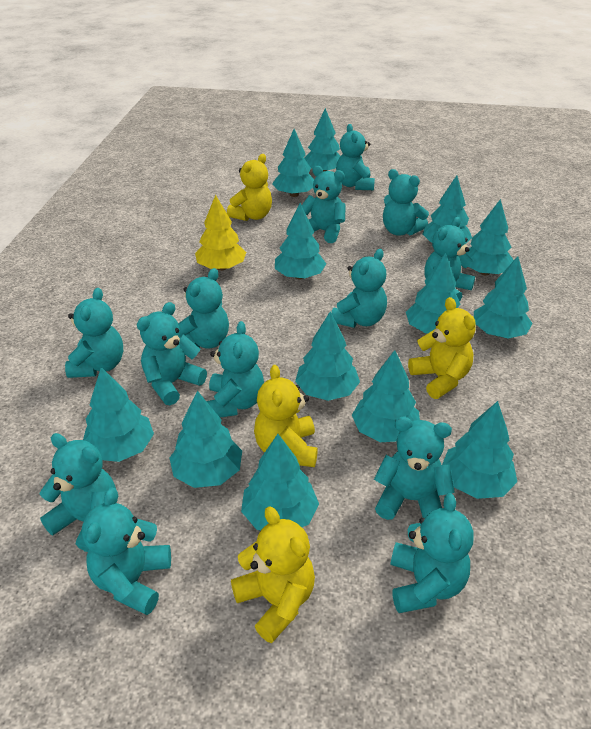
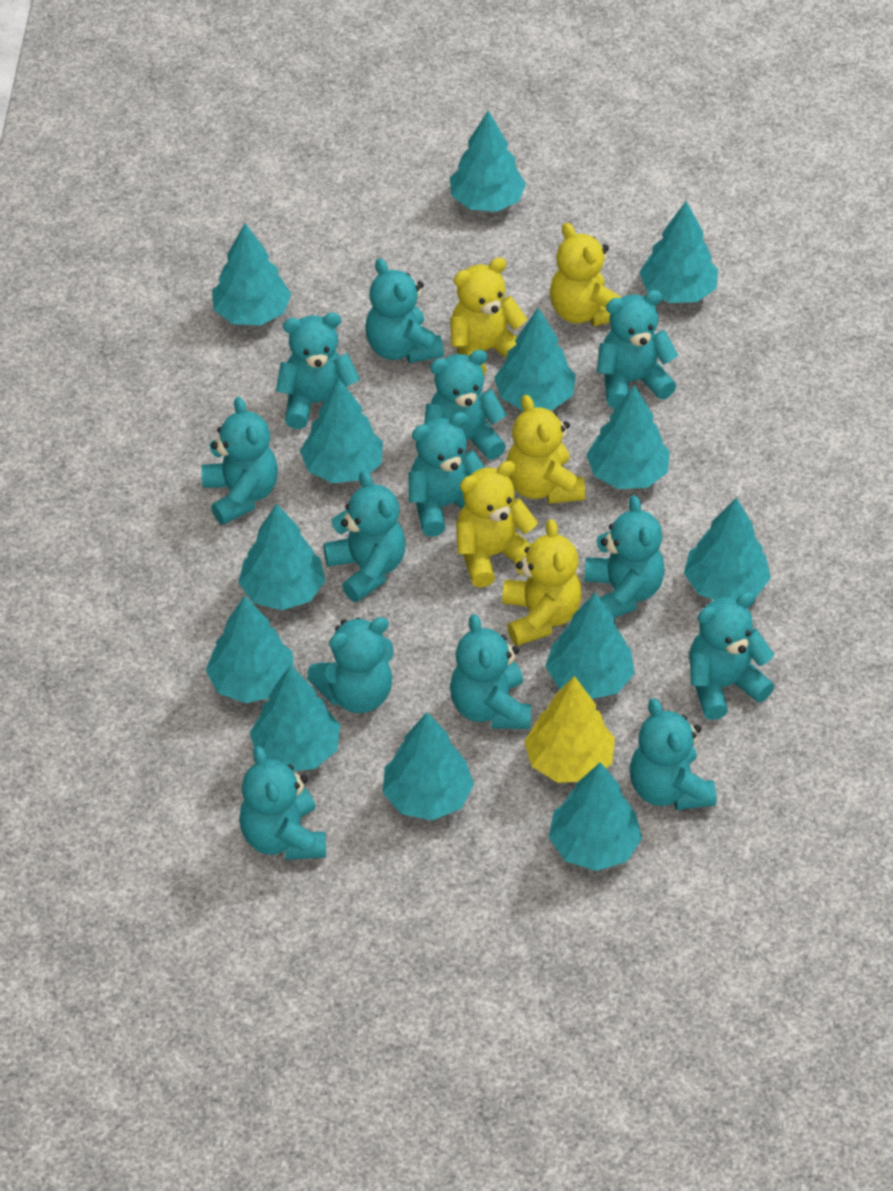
yellow teddy bear: [227,154,272,221] [231,506,315,643] [254,365,318,467] [408,297,476,399] = 4 -> [450,257,527,375] [456,461,538,588] [502,519,582,646] [506,395,585,504] [550,223,620,326] = 5

